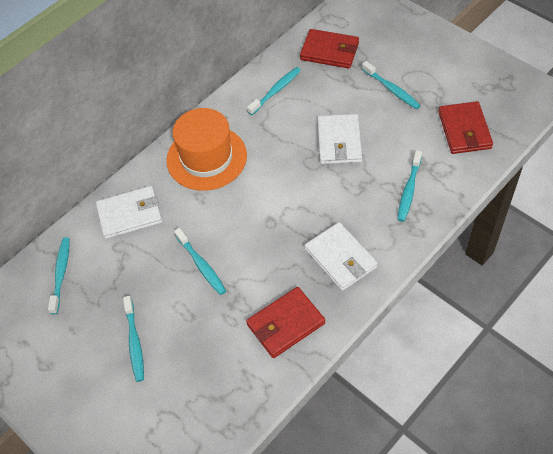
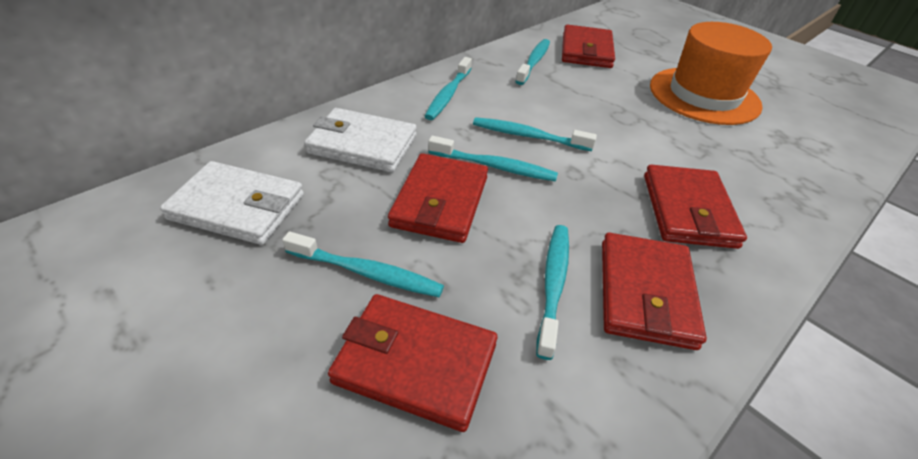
red wallet: [246,287,325,358] [300,29,359,69] [438,101,493,154] = 3 -> [328,294,497,432] [388,153,488,243] [562,25,615,68] [602,233,707,350] [644,165,747,249] = 5
white wallet: [96,186,162,239] [305,222,378,291] [317,114,362,164] = 3 -> [160,161,304,245] [304,108,417,172] = 2

